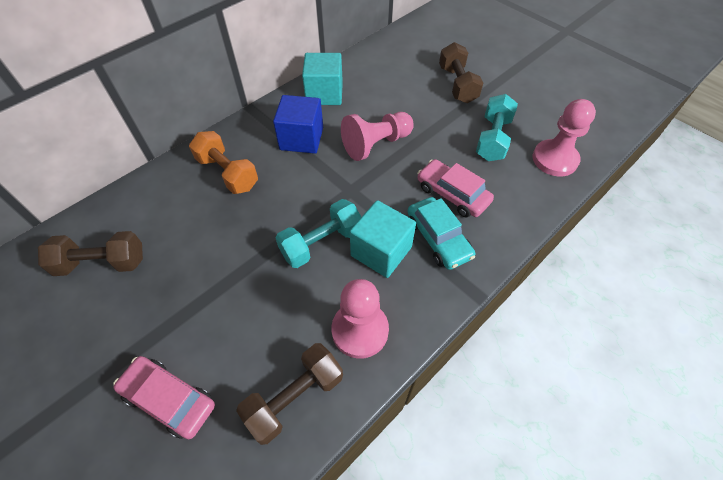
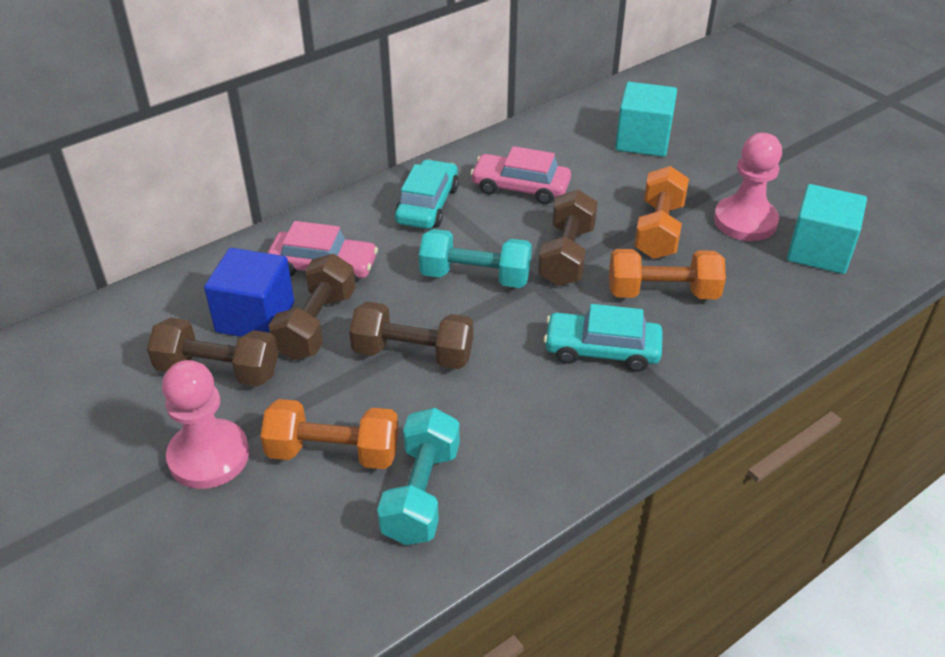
brown dumbbell: [38,231,143,276] [236,343,343,445] [439,42,483,103] = 3 -> [147,318,278,387] [269,254,356,360] [349,302,473,369] [538,189,598,286] = 4
orange dumbbell: [189,131,258,194] = 1 -> [260,399,399,469] [609,249,726,299] [634,166,689,259] = 3
pink pawn: [332,279,389,359] [341,112,414,161] [533,99,596,176] = 3 -> [162,360,249,489] [714,133,782,241] = 2
turquoise car: [407,197,475,270] = 1 -> [395,159,459,229] [544,304,663,372] = 2

